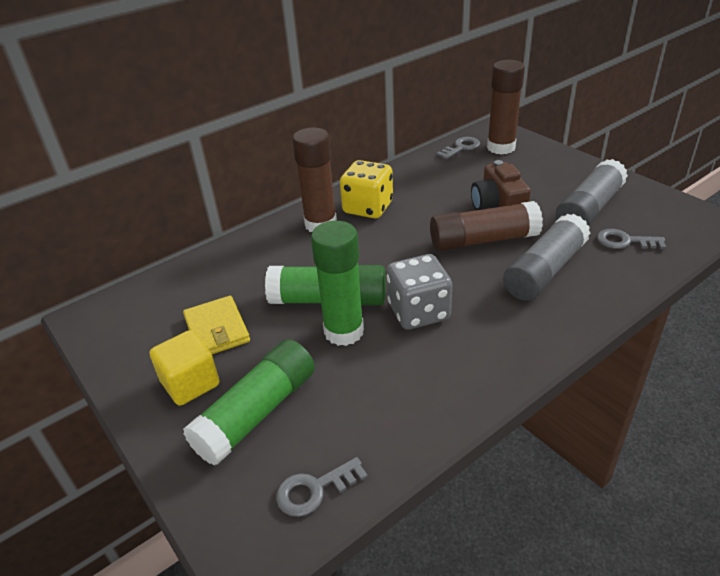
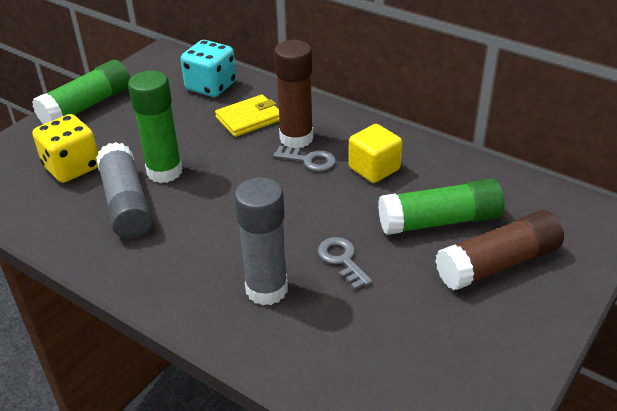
brown camera: [471,160,531,210] = 1 -> none = 0
brown glue stick: [292,127,337,232] [430,201,543,251] [487,60,525,155] = 3 -> [274,40,313,148] [435,210,564,291] = 2
grey dice: [387,254,452,330] = 1 -> none = 0
grey key: [276,457,368,517] [437,137,480,159] [597,229,666,249] = 3 -> [273,146,336,171] [318,237,372,290] = 2
turquoise dice: none = 0 -> [181,40,236,97] = 1

